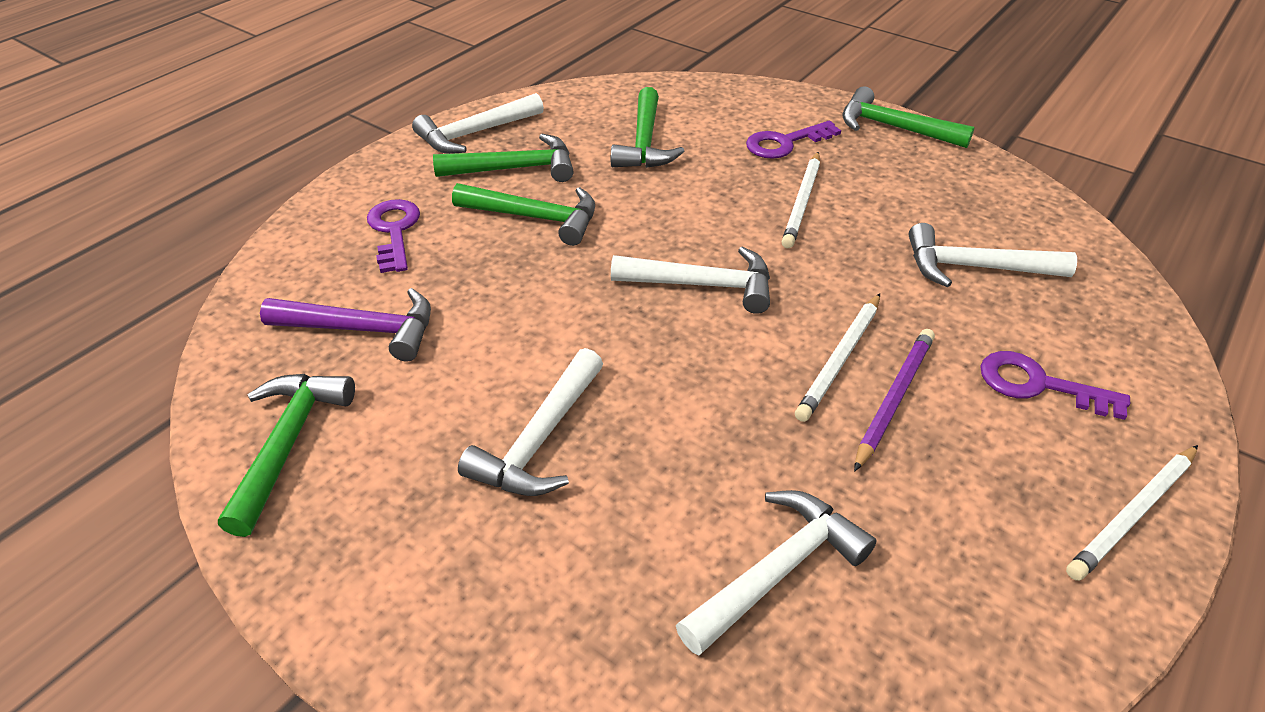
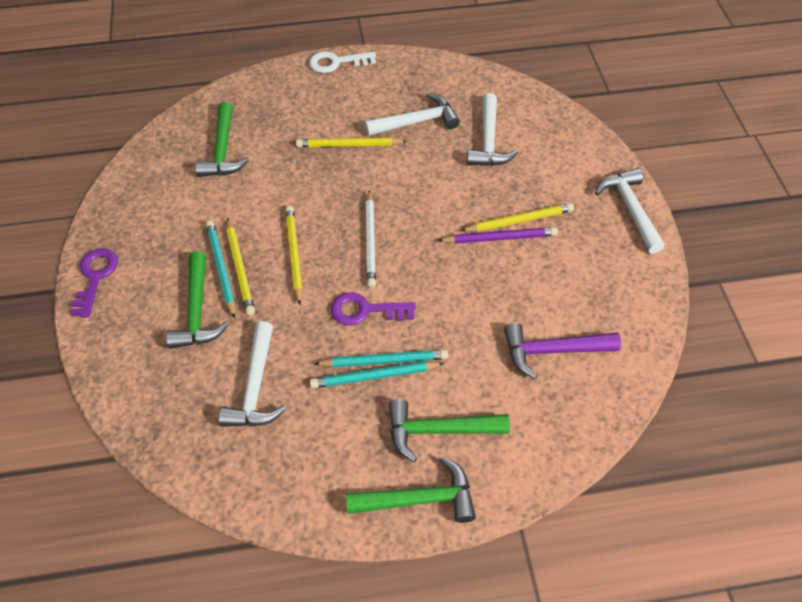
green hammer: [218,374,355,537] [433,134,574,182] [452,183,595,246] [611,87,684,168] [842,86,975,148] = 5 -> [166,251,229,349] [195,102,249,177] [346,456,476,523] [389,399,510,462] = 4
purple key: [367,199,420,273] [746,121,841,159] [980,351,1130,420] = 3 -> [70,248,118,317] [331,292,416,325] = 2
turquoise pencil: none = 0 -> [206,221,235,319] [310,361,445,388] [314,350,448,367] = 3
white hammer: [412,93,544,154] [458,348,603,496] [611,247,770,314] [676,490,877,655] [909,223,1077,287] = 5 -> [219,321,286,427] [364,93,460,136] [467,93,518,166] [595,168,665,254] = 4
white key: none = 0 -> [309,51,376,73] = 1
white pencil: [781,152,820,248] [795,293,880,422] [1066,445,1198,581] = 3 -> [366,190,376,287] = 1
yellow pencil: none = 0 -> [226,217,255,315] [285,206,303,305] [296,137,407,147] [460,203,574,232] = 4

